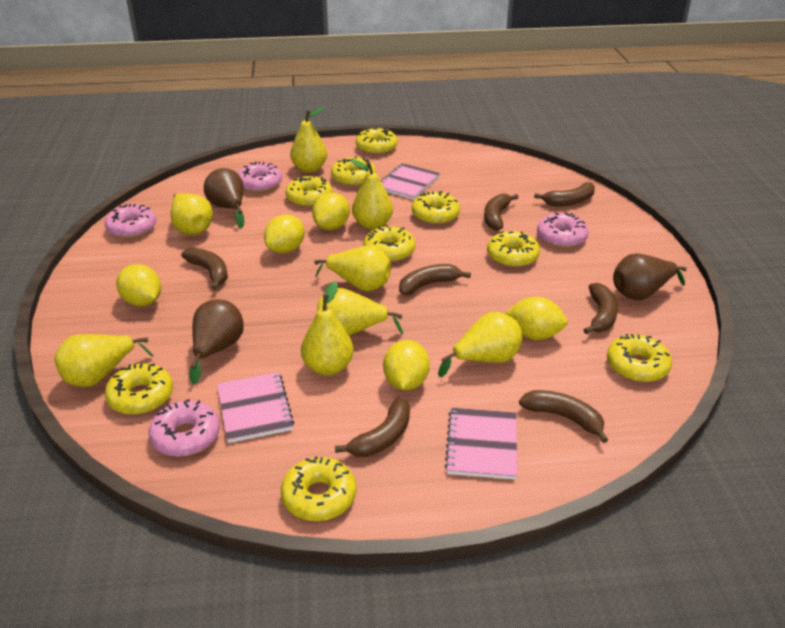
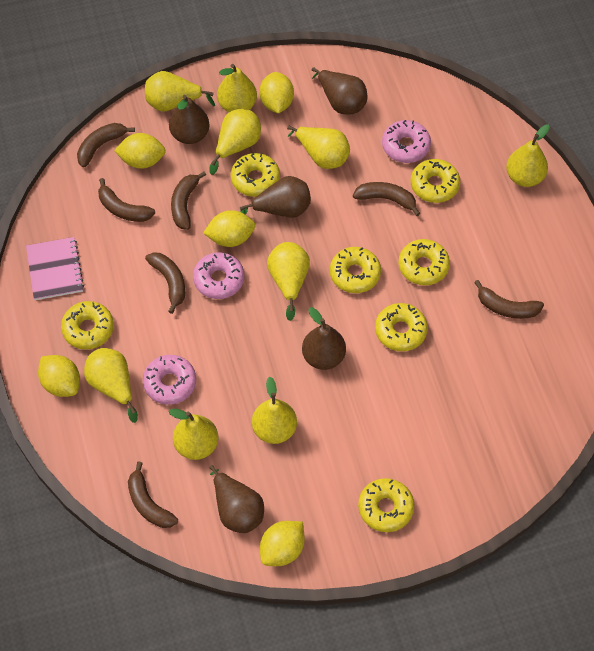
brown pear: [189,299,244,385] [204,168,244,228] [613,253,687,300] = 3 -> [169,95,210,144] [209,465,264,533] [240,176,311,218] [302,307,346,370] [312,67,367,115] = 5
pink donut: [105,204,157,238] [149,399,220,457] [238,162,282,192] [537,212,588,248] = 4 -> [143,355,196,405] [193,252,244,299] [382,120,431,163] = 3
pink notebook: [217,372,294,443] [380,163,440,200] [445,408,517,480] = 3 -> [26,237,84,300] = 1
yellow donut: [105,363,173,415] [281,456,356,521] [286,175,333,207] [331,156,376,186] [356,128,398,155] [363,225,415,262] [412,191,460,225] [487,231,540,267] [607,334,672,382] = 9 -> [61,301,114,349] [231,153,280,197] [330,247,381,293] [358,478,414,532] [375,303,428,351] [398,239,450,285] [411,159,460,203] = 7
yellow pear: [54,334,154,387] [170,193,213,235] [290,107,327,173] [301,281,354,375] [314,245,391,292] [317,288,403,336] [351,159,393,230] [438,312,523,377] = 8 -> [84,348,138,423] [145,71,215,111] [169,409,218,460] [209,109,261,175] [217,64,257,112] [252,377,297,444] [267,242,310,321] [287,126,350,169] [506,124,550,187] = 9

